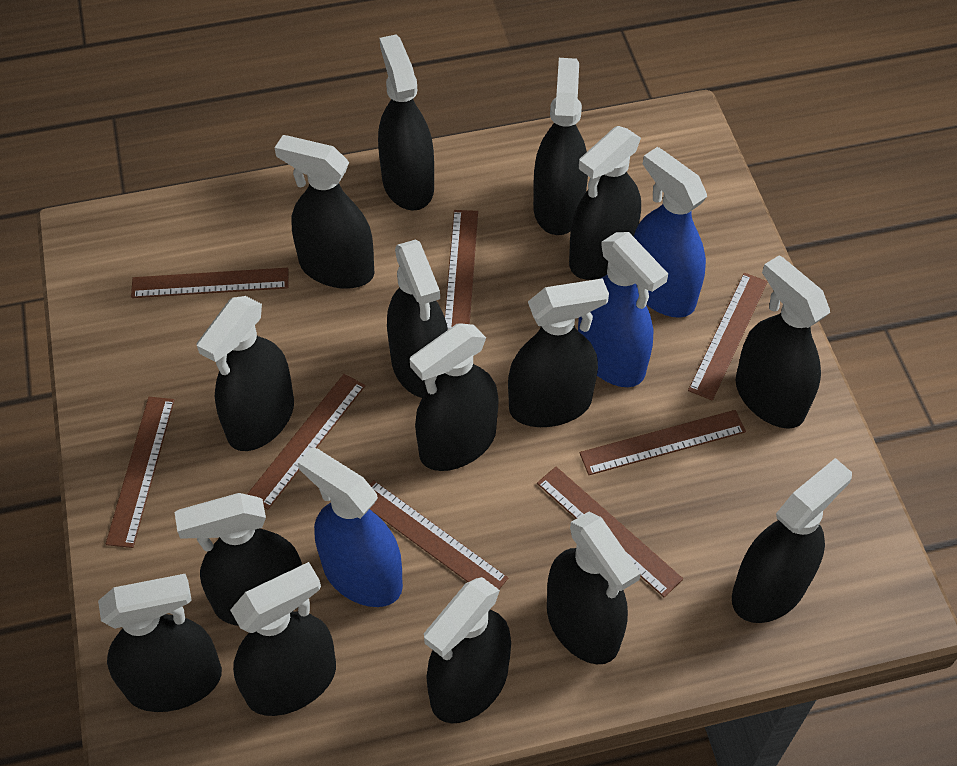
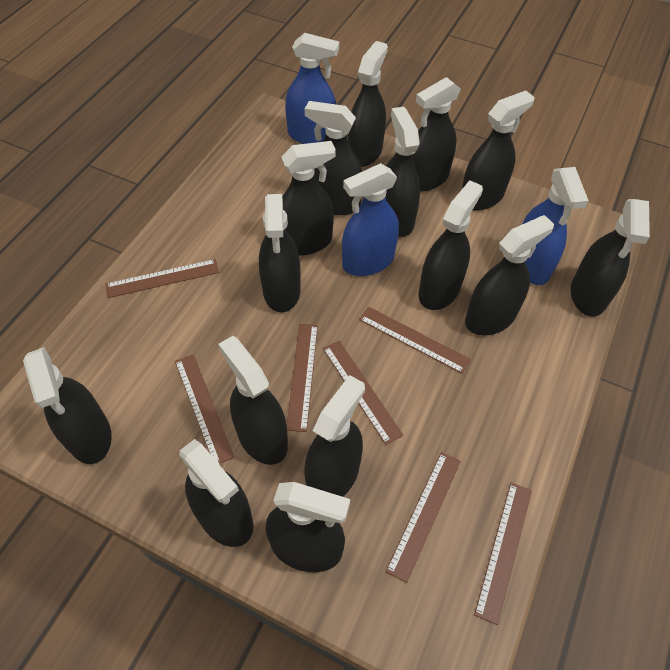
brown ruler: [106,397,175,548] [131,268,289,298] [247,374,365,509] [369,480,508,589] [445,210,478,330] [537,467,683,597] [580,410,746,475] [688,273,768,401] = 8 -> [106,259,219,298] [175,354,234,464] [287,324,318,432] [323,341,403,445] [359,307,471,374] [386,452,461,583] [474,483,532,625] = 7

